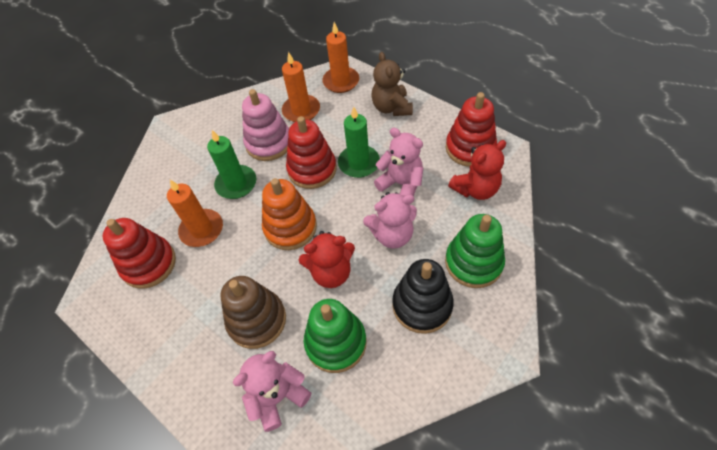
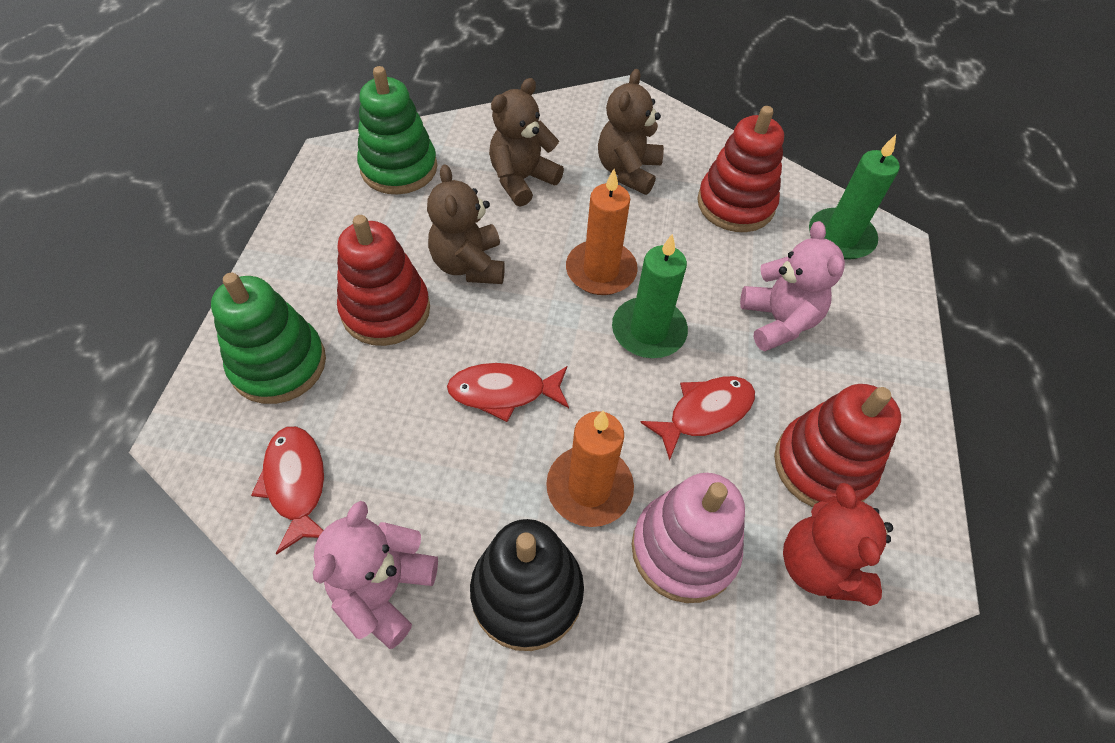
brown stacking toy: [221,276,286,349] = 1 -> none = 0
brown teddy bear: [371,52,413,116] = 1 -> [427,164,505,284] [489,78,564,207] [598,69,664,195] = 3
orange candle: [167,180,223,247] [282,52,320,122] [322,22,359,93] = 3 -> [546,410,634,527] [566,169,638,295] = 2
orange stacking toy: [262,178,317,250] = 1 -> none = 0
pink teddy bear: [233,351,311,432] [363,192,417,249] [374,128,424,196] = 3 -> [313,501,438,649] [740,221,845,352] = 2
red fish: none = 0 -> [251,426,324,554] [447,363,569,422] [640,376,755,461] = 3
red teddy bear: [299,231,355,288] [448,140,506,200] = 2 -> [783,483,893,606] = 1

